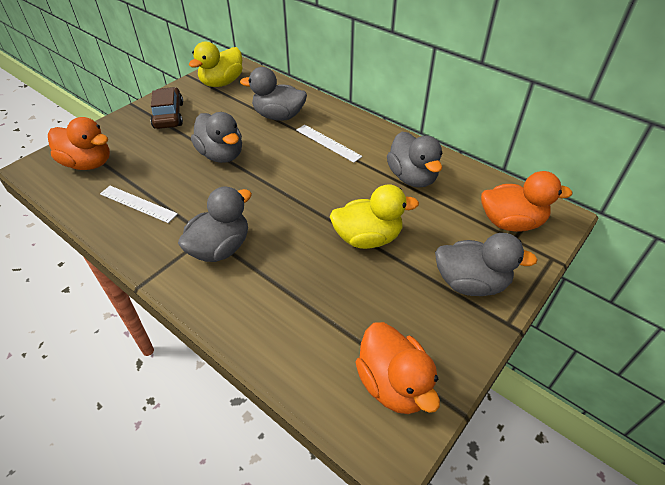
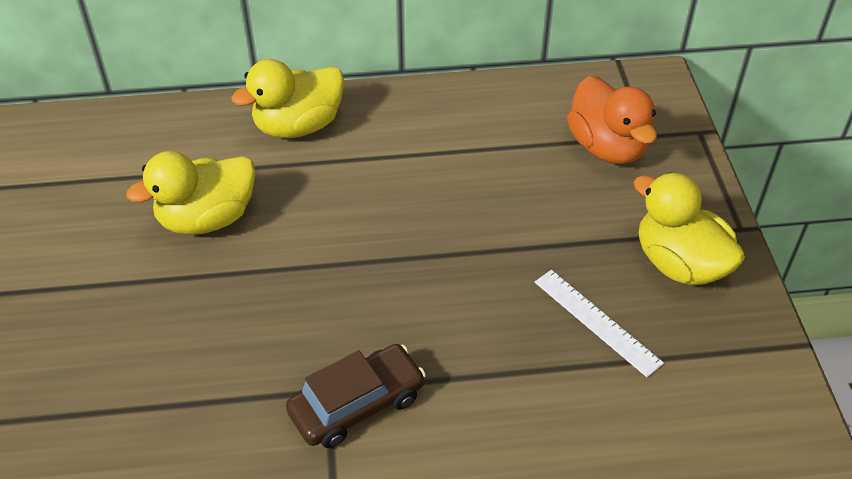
grey duck: [178,186,252,262] [191,112,242,163] [240,67,307,121] [387,132,443,188] [435,233,538,296] = 5 -> none = 0
orange duck: [48,117,110,170] [355,322,440,414] [481,171,572,232] = 3 -> [567,76,657,164] = 1
white ruler: [100,186,178,223] [296,125,362,163] = 2 -> [535,270,664,377] = 1
yellow duck: [189,41,243,87] [330,184,419,249] = 2 -> [126,151,256,235] [231,59,344,138] [633,173,745,285] = 3

